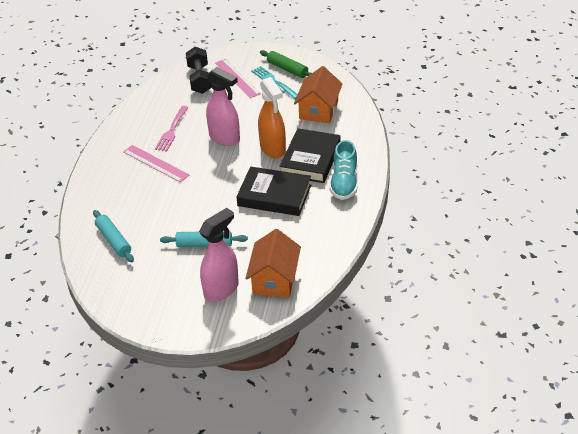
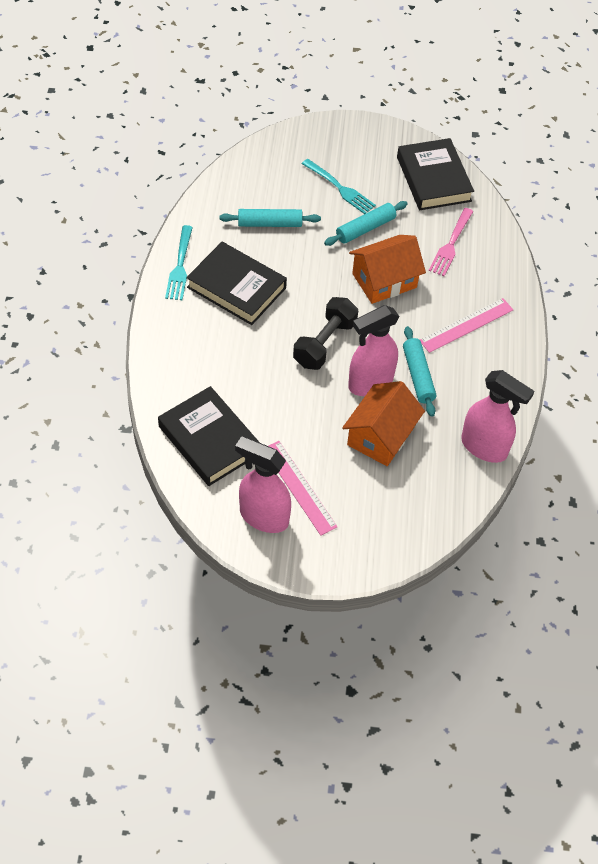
black book: [236,167,311,216] [280,128,341,183] = 2 -> [158,386,260,486] [186,242,287,325] [397,138,474,210] = 3
green rolling pin: [260,50,312,78] = 1 -> none = 0
orange spray bottle: [258,77,286,158] = 1 -> none = 0
pink spray bottle: [199,208,239,302] [206,67,240,146] = 2 -> [235,436,291,533] [348,305,400,396] [461,370,534,463] = 3
turquoise fork: [251,66,298,99] = 1 -> [165,225,193,300] [302,159,376,214] = 2
turquoise rolling pin: [93,210,134,262] [160,231,248,247] = 2 -> [219,209,321,227] [324,201,408,246] [403,326,436,417] = 3
turquoise shoe: [330,140,357,200] = 1 -> none = 0

